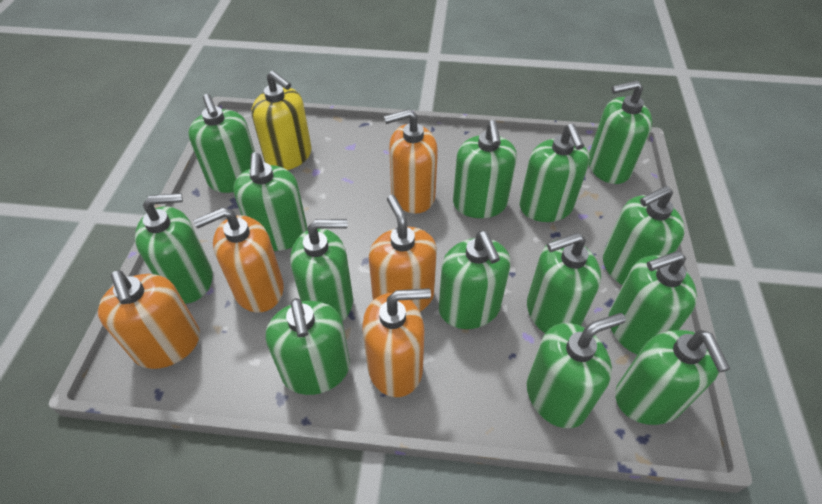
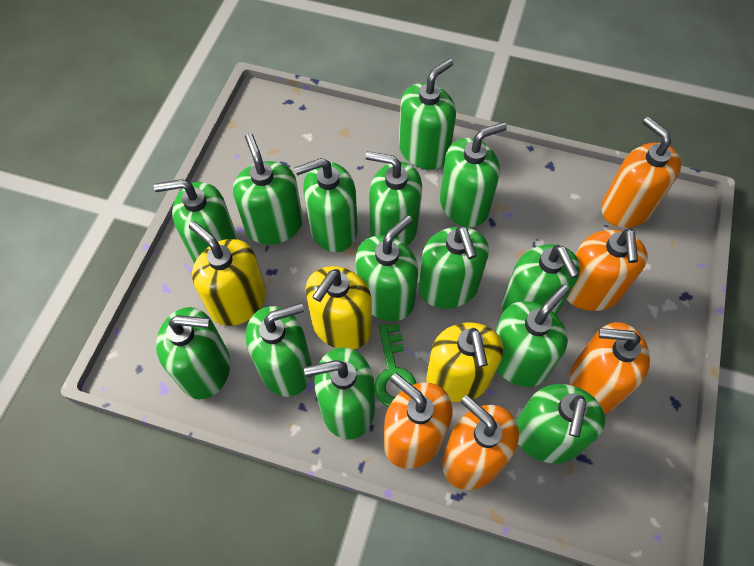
green key: none = 0 -> [375,324,416,407] = 1
yellow soap dispenser: [252,70,311,170] = 1 -> [189,221,266,326] [305,266,372,349] [426,322,504,402] = 3

